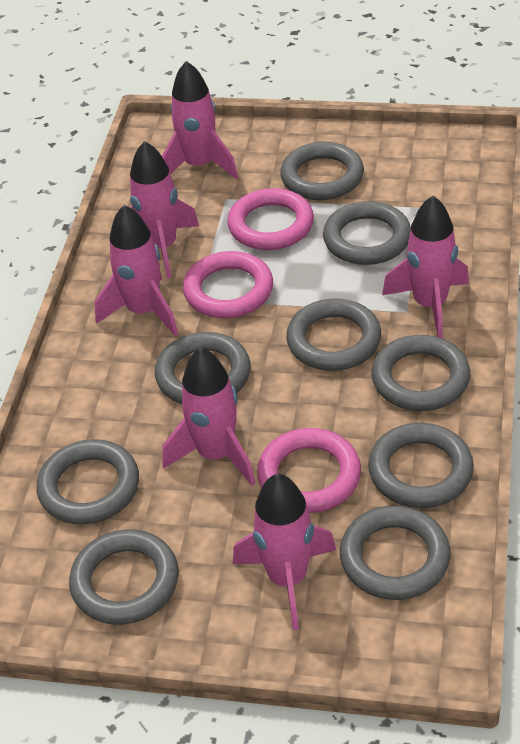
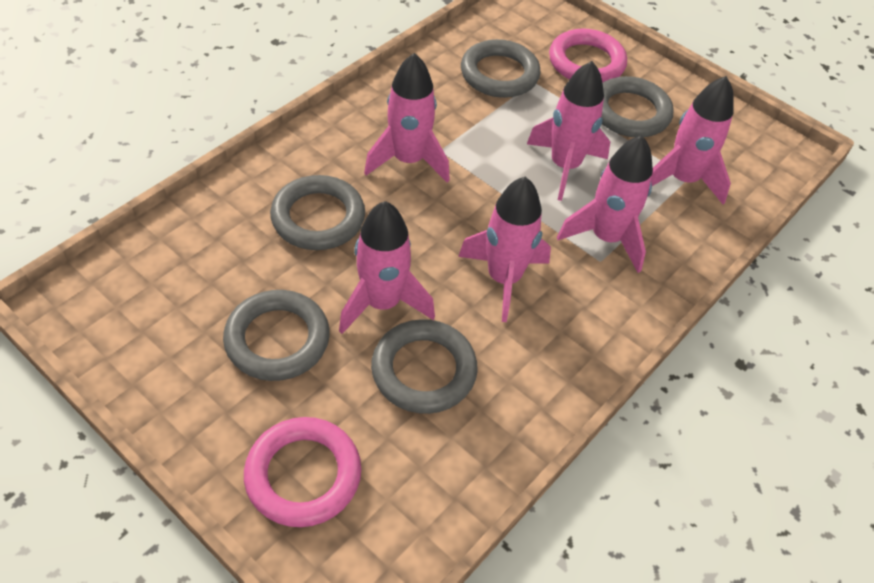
grey ring: [36,439,139,524] [69,529,179,625] [155,332,251,404] [280,142,364,200] [286,299,381,371] [323,201,411,265] [340,506,451,600] [368,423,474,508] [371,335,470,411] = 9 -> [223,290,330,381] [270,175,365,250] [371,319,478,414] [461,39,541,98] [601,76,674,137] = 5
pink ring: [183,251,273,318] [227,188,314,250] [257,428,361,513] = 3 -> [244,417,361,527] [549,28,627,83] = 2

